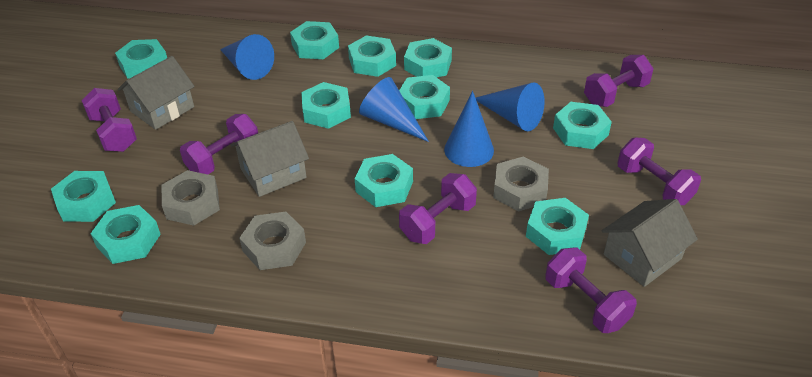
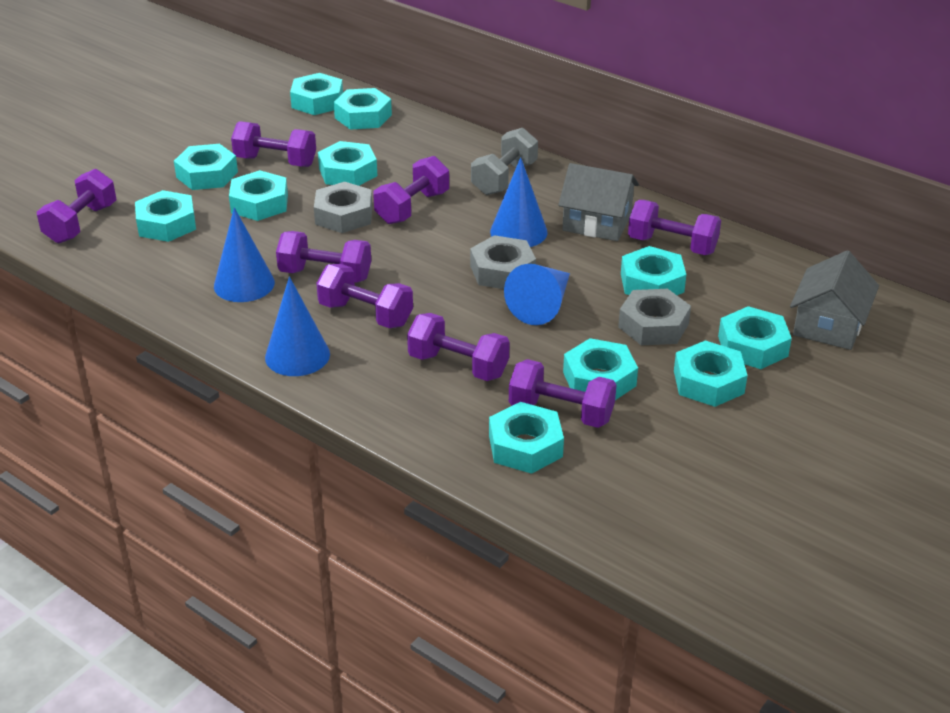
grey dumbbell: none = 0 -> [471,128,538,195] = 1
grey house: [118,56,195,130] [231,121,309,197] [601,199,698,287] = 3 -> [558,163,639,241] [790,250,879,350] = 2
purple dumbbell: [81,88,137,152] [180,114,258,174] [399,173,477,244] [545,248,637,333] [584,55,653,107] [617,138,701,205] = 6 -> [37,169,117,243] [231,121,316,167] [276,231,371,283] [316,264,413,328] [373,156,449,224] [407,313,510,381] [509,359,616,428] [628,200,721,255] = 8

